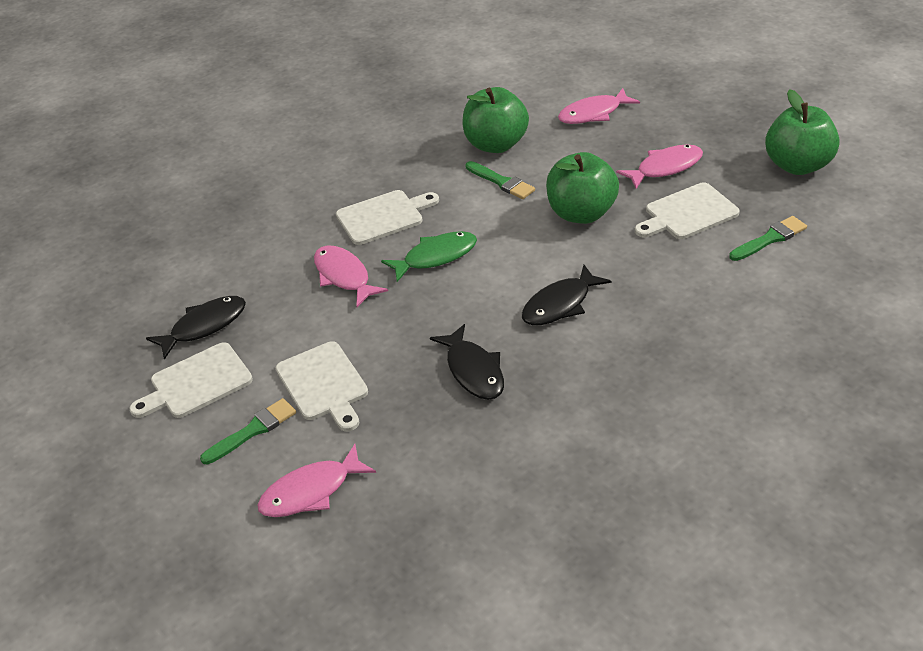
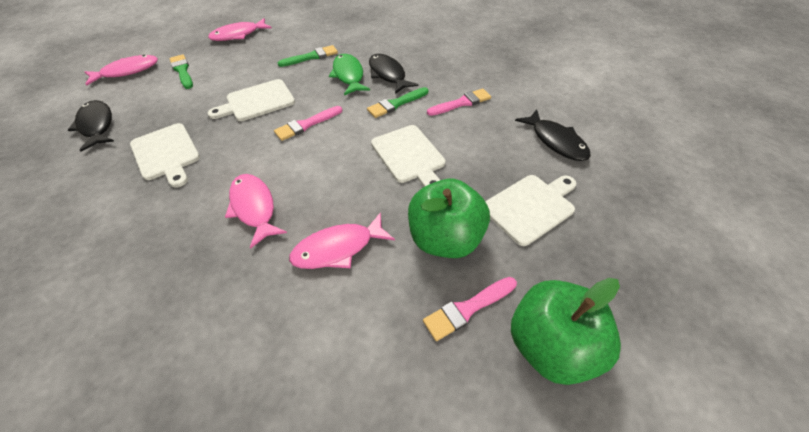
green apple: [463,87,529,153] [546,152,619,224] [765,89,840,175] = 3 -> [408,179,490,258] [511,278,621,385] = 2
pink brush: none = 0 -> [274,106,342,141] [423,277,517,341] [427,89,491,116] = 3

